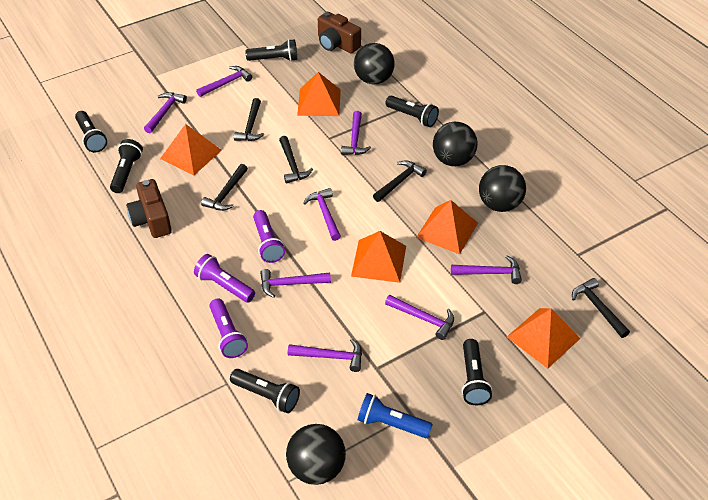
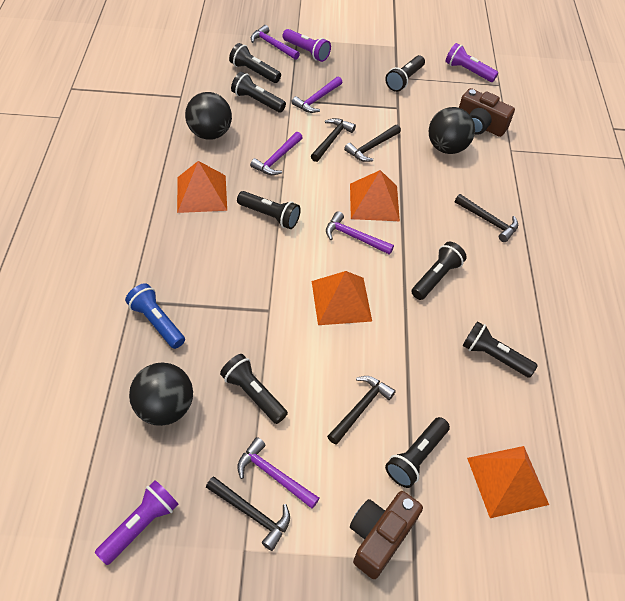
black ball: [286,424,346,485] [354,43,395,85] [433,122,478,166] [479,165,526,212] = 4 -> [129,363,193,426] [185,92,232,140] [429,107,475,154] = 3
black flashlight: [75,111,107,152] [110,139,143,193] [230,369,300,413] [246,39,297,61] [385,95,439,127] [462,339,492,405] = 6 -> [220,354,288,424] [229,43,281,83] [231,72,286,113] [237,191,301,229] [385,55,425,92] [385,417,450,488] [411,242,467,300] [462,321,538,378] = 8
orange pyramid: [160,124,222,175] [297,72,341,116] [351,231,406,283] [416,200,478,254] [507,308,581,369] = 5 -> [177,161,227,213] [312,271,372,325] [350,170,400,221] [467,446,549,518] = 4
purple hammer: [144,92,187,133] [196,66,253,97] [260,269,331,298] [288,339,362,372] [303,188,341,241] [341,111,371,155] [385,295,454,340] [451,255,522,284] = 8 -> [237,437,319,509] [250,132,303,175] [251,25,300,60] [292,77,342,113] [326,211,394,255] = 5

